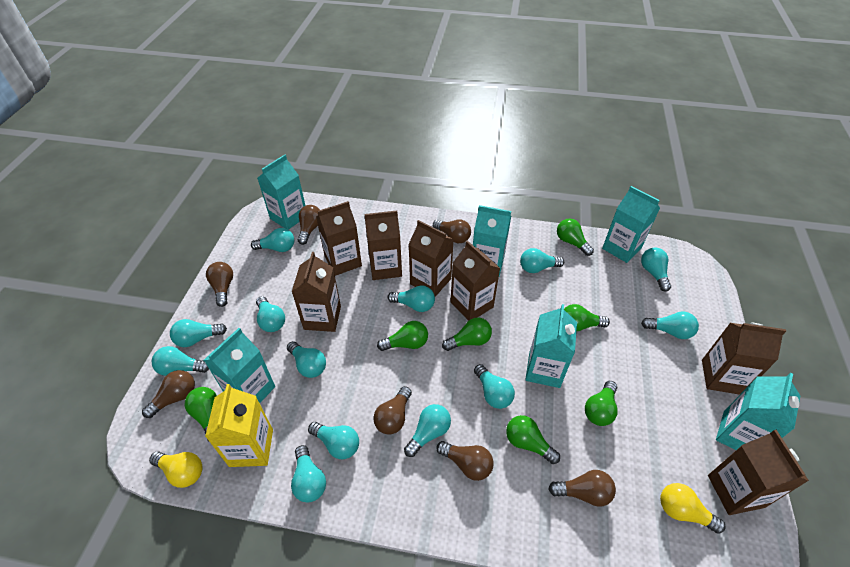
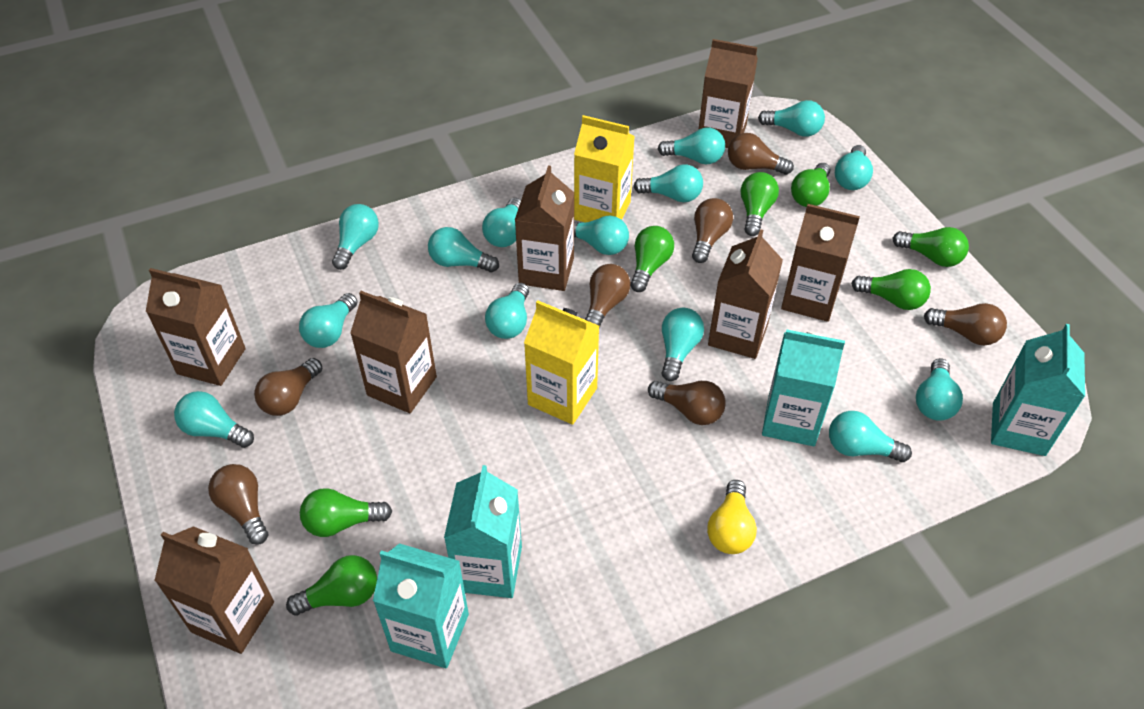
turquoise carton: [204,328,275,403] [258,155,306,230] [473,205,511,276] [525,304,577,388] [602,186,660,263] [716,373,800,450] = 6 -> [373,544,469,668] [444,465,522,598] [762,329,845,446] [991,324,1085,456] = 4
turquoise light bulb: [152,346,209,376] [170,319,227,347] [251,228,294,252] [256,296,285,332] [287,341,326,378] [291,445,326,502] [308,422,359,459] [388,285,435,312] [404,404,451,457] [474,364,515,409] [520,248,564,273] [641,248,671,292] [641,311,699,339] = 13 -> [174,391,254,448] [299,293,357,348] [332,204,379,270] [428,227,499,273] [482,198,521,247] [485,283,529,339] [574,216,629,255] [633,164,703,202] [658,127,725,164] [661,308,704,381] [758,100,825,137] [829,411,912,462] [835,145,873,190] [916,358,963,421] = 14
yellow carton: [205,384,273,467] = 1 -> [524,300,599,425] [574,115,635,222] = 2
yellow light bulb: [149,451,203,488] [660,483,725,534] = 2 -> [707,480,757,554] = 1

